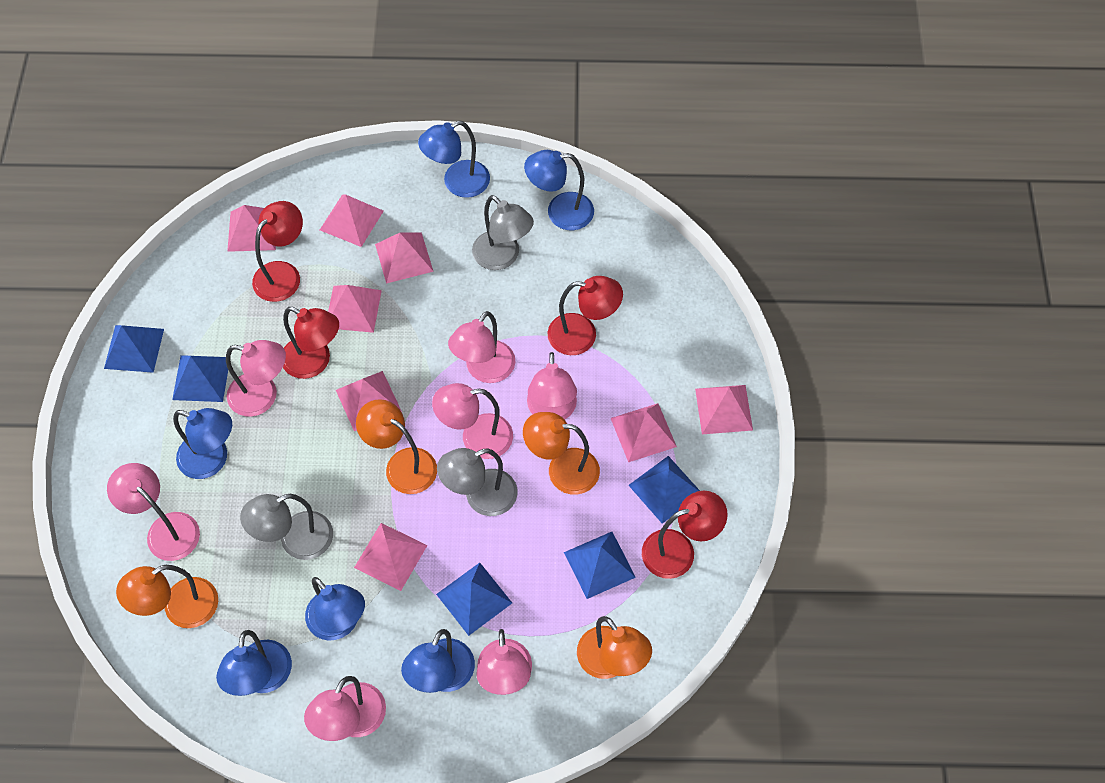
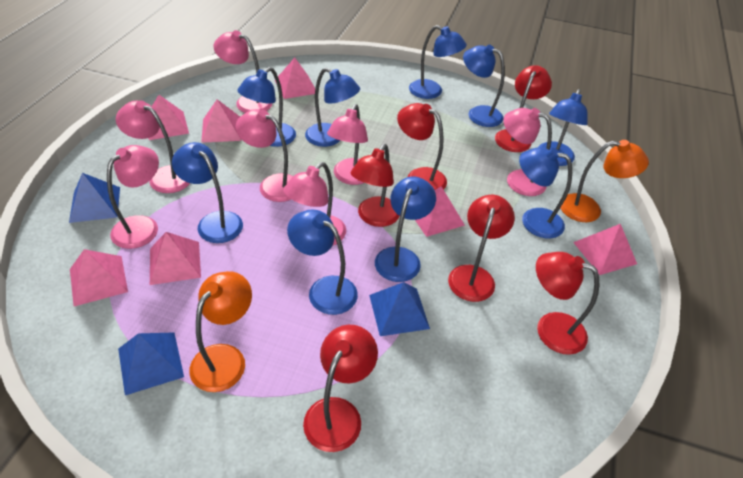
blue lamp: [173,408,232,479] [216,630,292,696] [305,577,365,641] [401,629,475,693] [418,121,490,198] [524,150,594,230] = 6 -> [172,142,243,243] [237,67,296,147] [287,209,358,315] [305,68,360,147] [375,177,436,282] [409,25,467,99] [463,45,505,127] [519,147,572,238] [539,89,588,166] = 9
blue pyramid: [104,325,164,373] [172,355,228,402] [436,563,512,636] [564,532,636,599] [628,456,700,524] = 5 -> [69,173,120,223] [118,332,184,395] [369,282,430,336] = 3
grey lamp: [240,494,333,560] [437,448,518,516] [472,195,534,270] = 3 -> none = 0
orange lamp: [116,565,218,628] [356,399,437,494] [523,412,600,495] [577,616,652,679] = 4 -> [189,271,252,392] [560,140,649,222] = 2
pink pyramid: [227,205,276,252] [320,194,384,247] [328,285,382,333] [336,371,402,431] [354,523,428,591] [375,233,434,284] [611,403,677,462] [695,385,753,434] = 8 -> [70,249,128,306] [148,95,189,140] [150,232,201,285] [201,99,242,143] [275,58,315,99] [415,186,465,237] [573,224,637,275] = 7
red lamp: [252,201,303,302] [283,307,339,379] [547,276,623,355] [642,491,728,579] = 4 -> [303,325,378,452] [351,144,400,227] [397,103,447,190] [448,195,515,302] [495,65,552,152] [536,252,599,355] = 6

